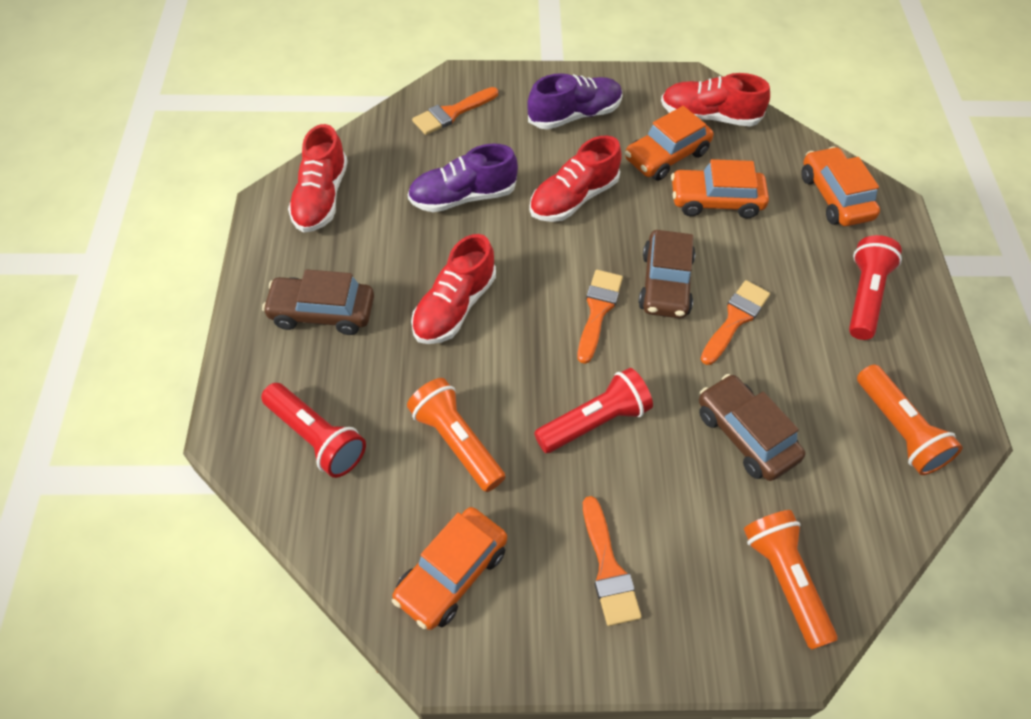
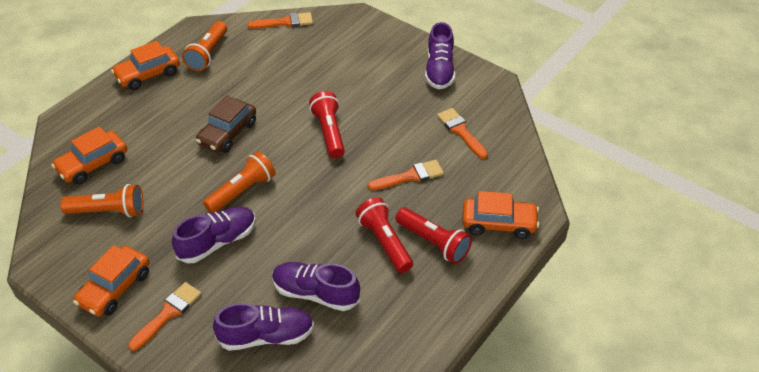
brown car: [262,269,374,335] [638,230,695,318] [699,374,805,481] = 3 -> [196,96,256,153] = 1
purple shoe: [408,144,518,212] [527,73,622,130] = 2 -> [172,206,256,263] [213,303,314,351] [272,262,360,311] [425,22,455,89] = 4
red shoe: [288,124,348,233] [411,234,496,344] [529,135,622,222] [661,73,770,127] = 4 -> none = 0

